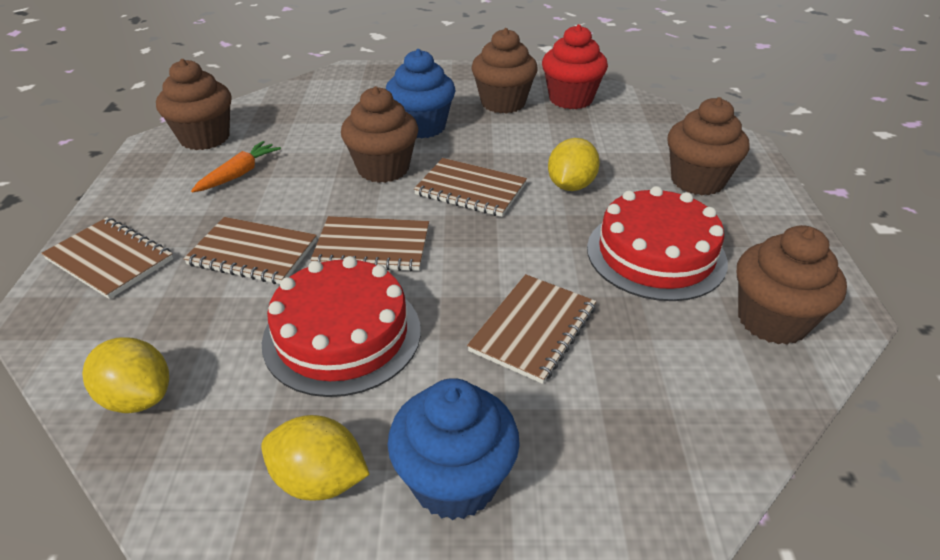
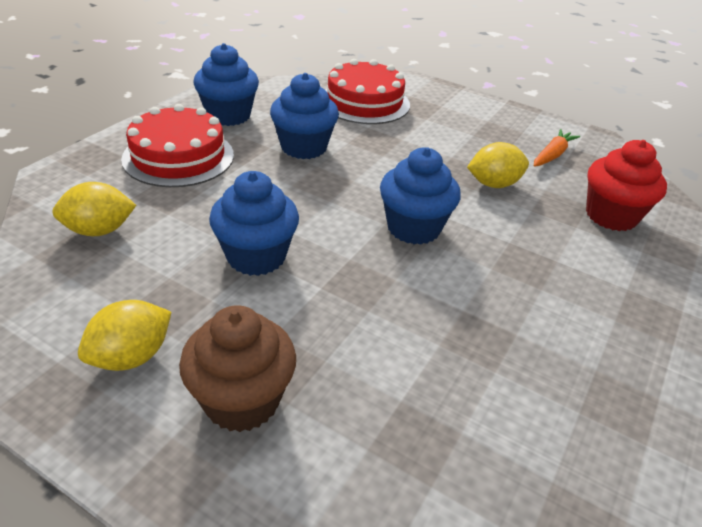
blue cupcake: [386,49,455,138] [387,378,520,520] = 2 -> [193,43,259,126] [209,171,299,276] [270,73,339,159] [380,147,461,245] = 4
brown cupcake: [156,59,232,150] [341,86,418,183] [472,28,538,114] [667,97,749,195] [737,225,847,345] = 5 -> [179,305,296,432] = 1
brown notebook: [41,217,173,299] [183,217,317,284] [311,216,429,271] [414,158,527,217] [467,274,596,384] = 5 -> none = 0

